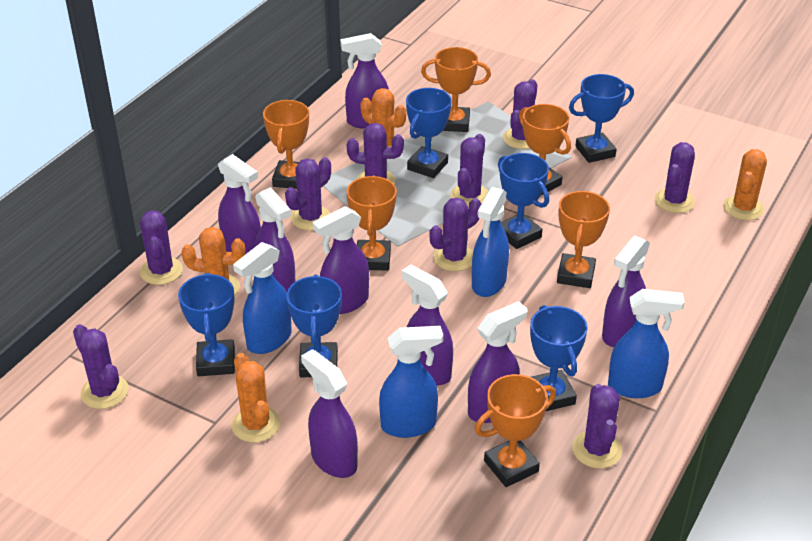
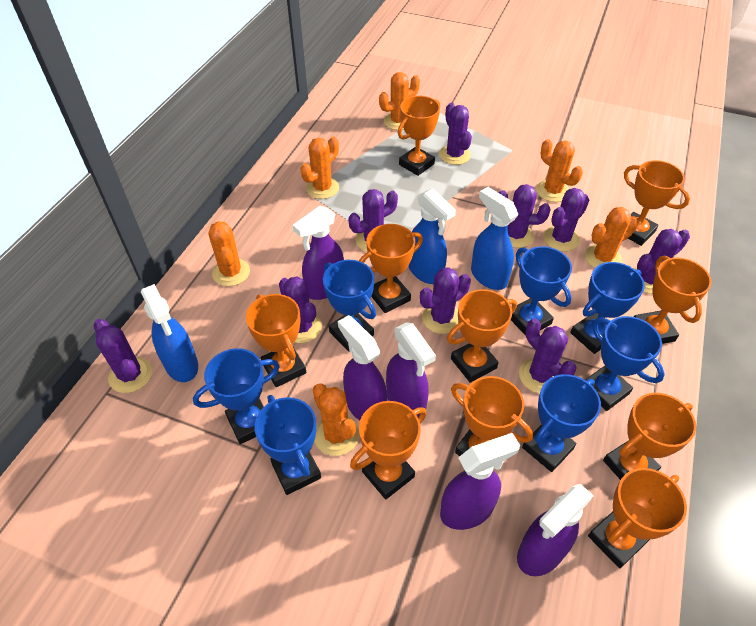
blue spray bottle: [233,242,291,354] [379,326,443,438] [472,187,509,297] [608,289,685,398] = 4 -> [141,284,198,382] [409,189,456,284] [471,187,518,290] = 3
blue trophy: [178,273,235,376] [286,274,342,377] [406,88,451,178] [498,153,549,249] [530,305,588,411] [569,74,634,163] = 6 -> [193,348,280,444] [254,395,321,495] [323,260,376,352] [511,246,572,336] [522,374,601,472] [570,262,645,354] [585,316,665,411] = 7
orange cactus: [182,227,245,296] [231,353,280,443] [360,88,406,147] [723,149,767,220] = 4 -> [208,221,250,286] [300,137,339,199] [313,383,359,456] [379,72,420,130] [536,139,583,202] [585,207,638,268] = 6
orange trophy: [263,100,309,189] [347,175,397,271] [421,47,491,132] [475,374,556,487] [519,104,571,195] [557,191,610,288] = 6 -> [246,294,306,387] [350,401,426,499] [359,224,423,313] [398,96,440,176] [447,289,517,383] [451,376,533,456] [588,468,687,568] [603,393,696,480] [624,160,690,246] [634,256,711,344] = 10
purple spray bottle: [218,154,261,254] [254,187,296,292] [301,349,358,478] [313,206,369,314] [340,33,389,129] [402,265,453,385] [468,301,527,423] [602,236,650,347] = 8 -> [293,206,344,300] [338,315,387,420] [386,323,436,417] [440,433,520,530] [517,484,594,576] = 5

